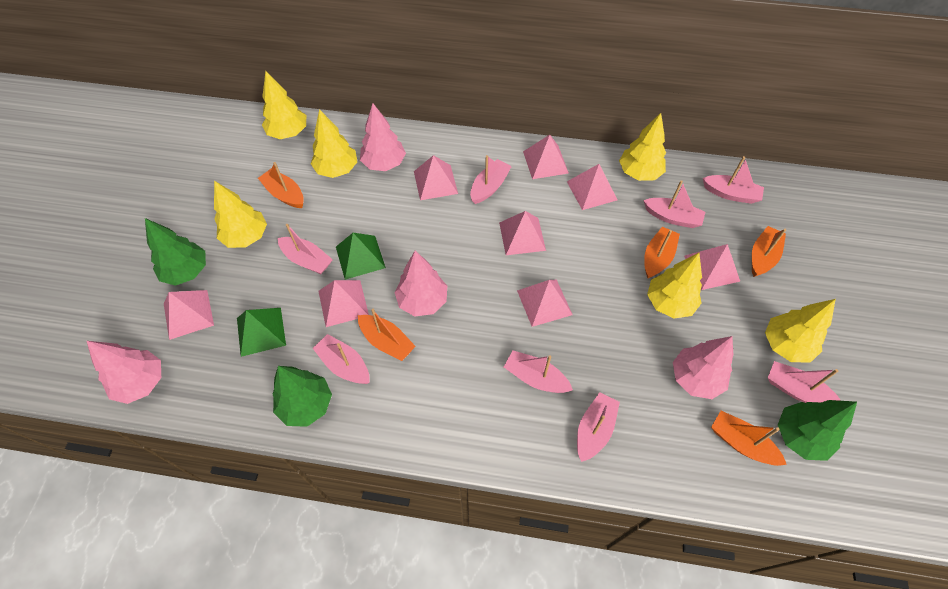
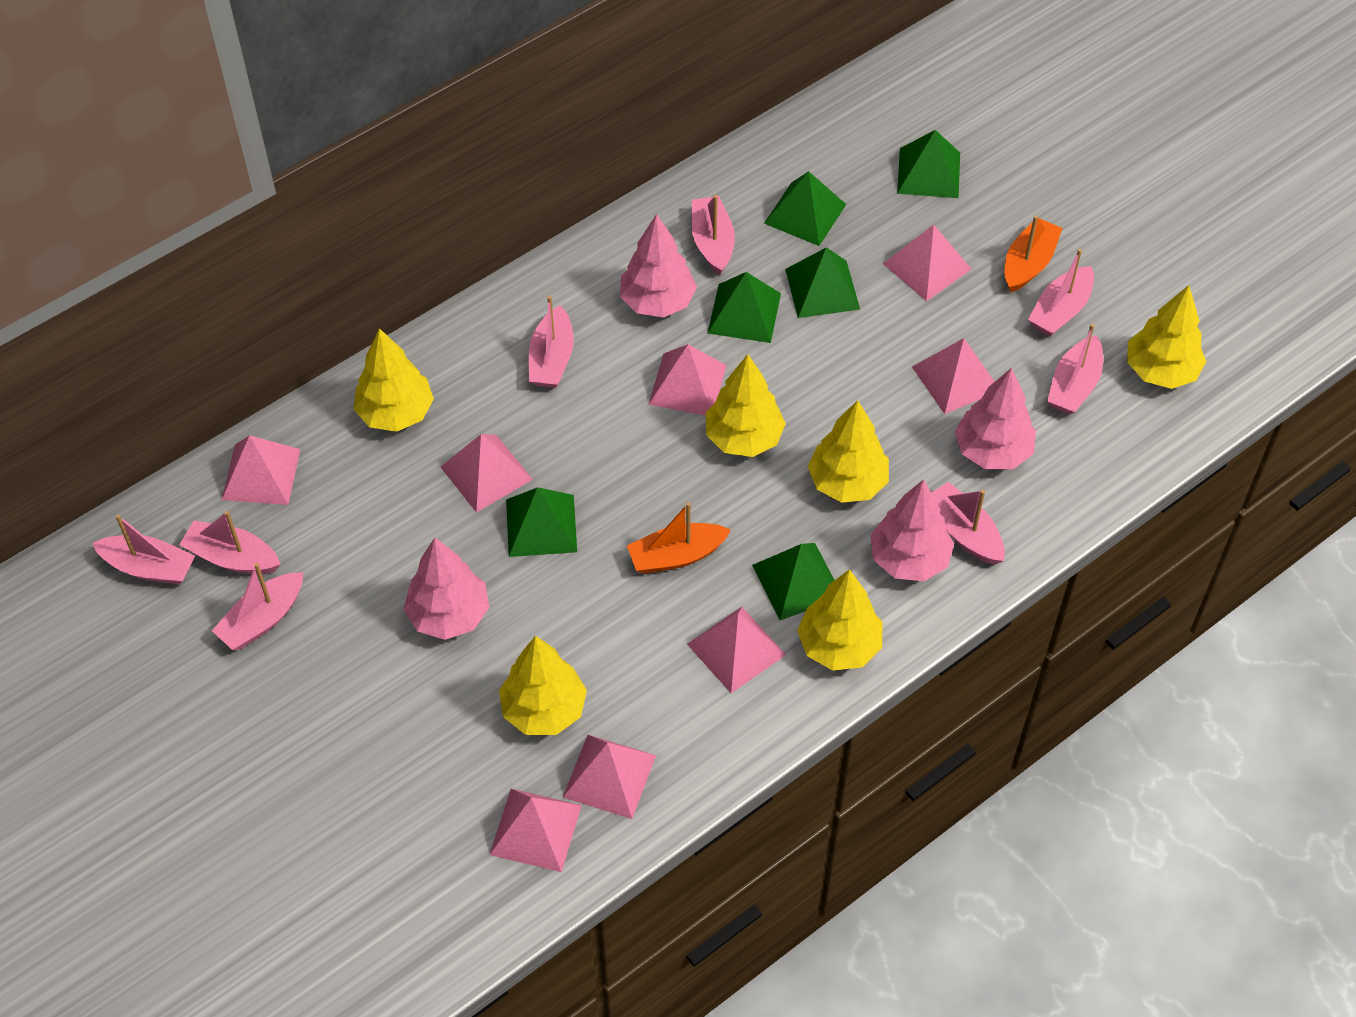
green pyramid: [237,308,286,357] [336,233,386,280] = 2 -> [506,487,577,557] [708,272,781,343] [752,543,834,620] [764,171,846,246] [785,247,860,318] [897,130,960,198] = 6
green tree: [145,218,206,286] [273,366,332,427] [778,400,857,461] = 3 -> none = 0
orange boat: [258,162,304,208] [358,309,416,361] [644,227,680,278] [711,411,787,466] [752,226,786,277] = 5 -> [627,502,731,574] [1004,215,1062,293] = 2

